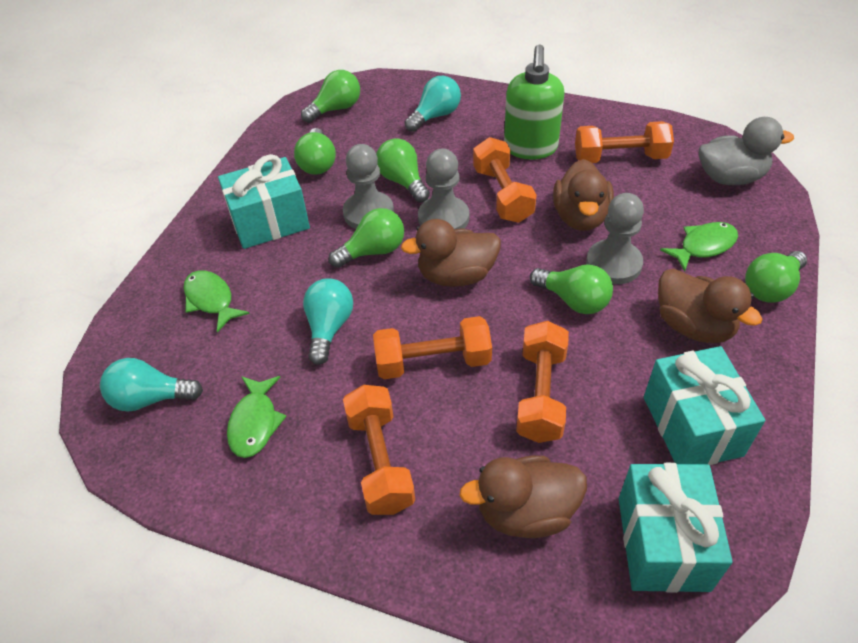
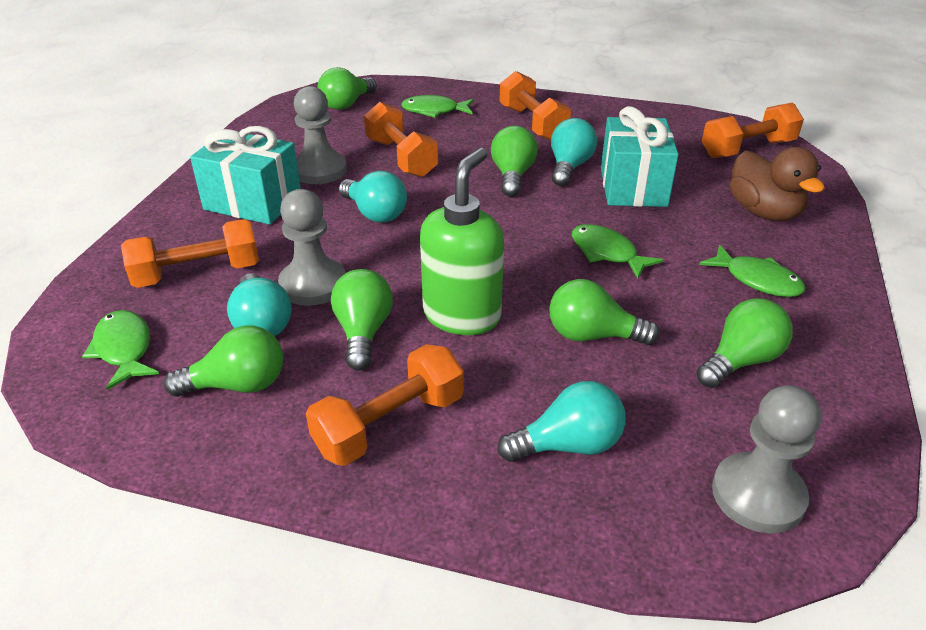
brown duck: [401,219,501,287] [459,456,587,538] [553,159,614,231] [658,268,762,343] = 4 -> [730,147,825,221] = 1
green fish: [184,270,250,332] [227,376,287,458] [660,222,738,271] = 3 -> [82,310,159,390] [401,95,474,118] [572,224,664,279] [699,245,805,297] = 4
grey duck: [699,117,794,185] = 1 -> none = 0
turquoise gift: [218,154,310,249] [619,463,733,593] [644,346,765,465] = 3 -> [190,126,301,225] [601,106,679,207] = 2
turquoise light bulb: [100,358,203,412] [303,278,353,365] [405,76,461,132] = 3 -> [227,273,292,336] [339,171,407,223] [497,381,626,462] [551,118,597,186] = 4

